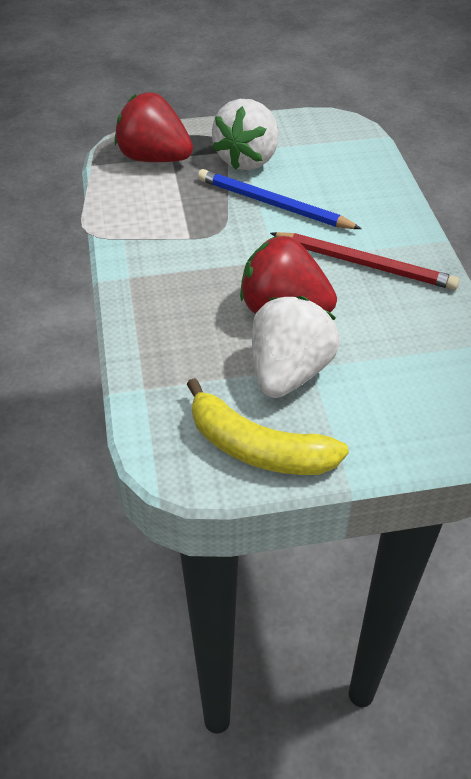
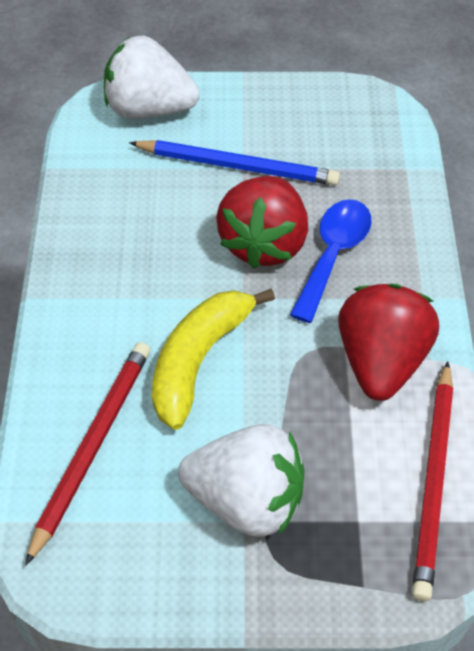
blue spoon: none = 0 -> [290,199,371,323] = 1
red pencil: [270,232,460,290] = 1 -> [25,342,150,566] [412,361,453,601] = 2

